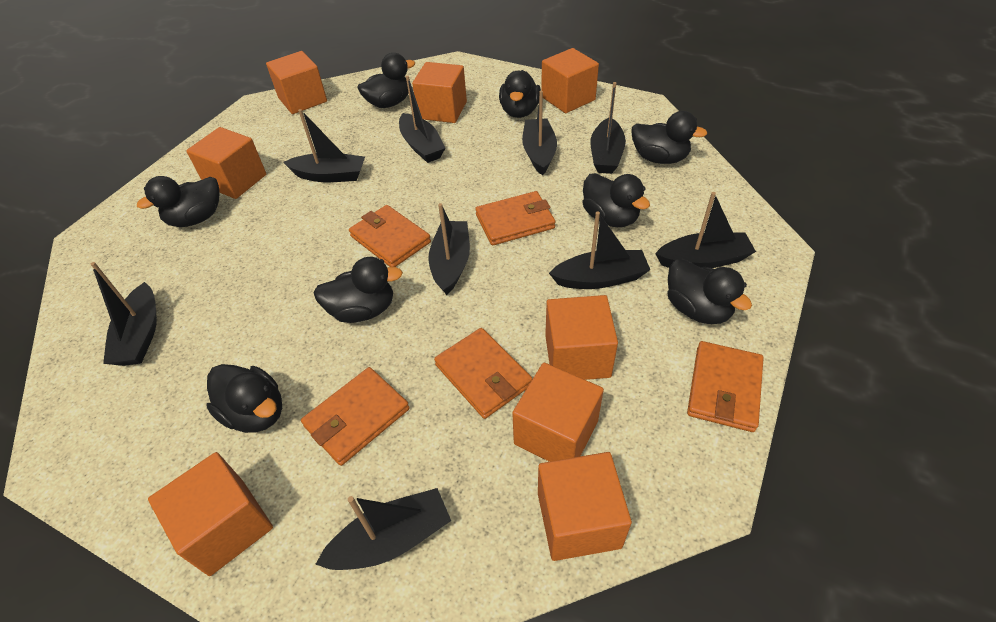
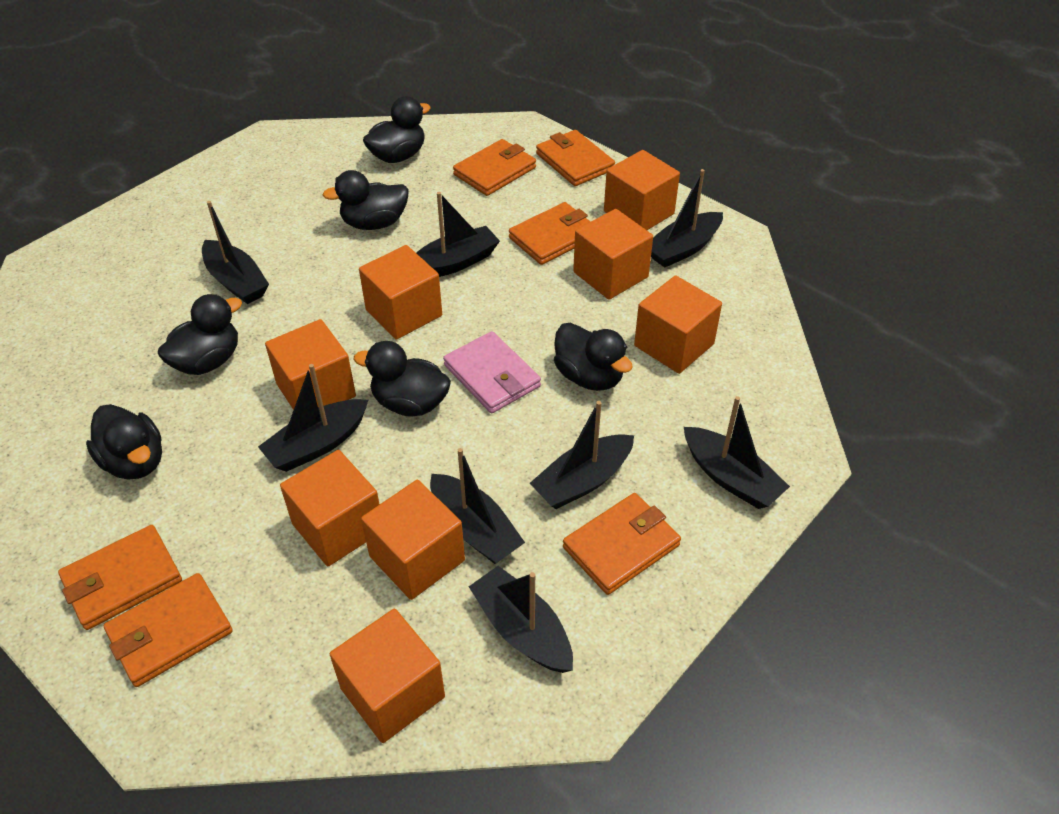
black boat: [90,262,157,366] [283,109,365,182] [315,488,451,570] [399,76,445,163] [429,203,470,295] [522,91,557,175] [549,211,650,289] [590,82,626,174] [655,192,756,268] = 9 -> [202,201,269,304] [258,364,368,472] [416,192,500,277] [430,448,525,564] [469,566,573,673] [530,401,634,509] [651,169,723,268] [684,396,790,509] = 8
black duck: [137,176,220,227] [206,364,282,433] [314,257,403,323] [357,53,415,108] [499,70,541,118] [582,173,650,227] [632,111,707,164] [667,259,752,324] = 8 -> [86,404,162,480] [158,294,242,375] [323,170,409,230] [353,341,451,417] [363,96,431,163] [554,323,633,391] = 6
orange wallet: [301,367,410,466] [349,205,431,267] [434,328,532,419] [475,191,555,246] [687,341,764,432] = 5 -> [58,525,182,630] [104,573,233,687] [453,139,536,196] [509,202,591,265] [536,130,615,186] [563,493,681,595] = 6
pink wallet: none = 0 -> [443,331,541,413] = 1

